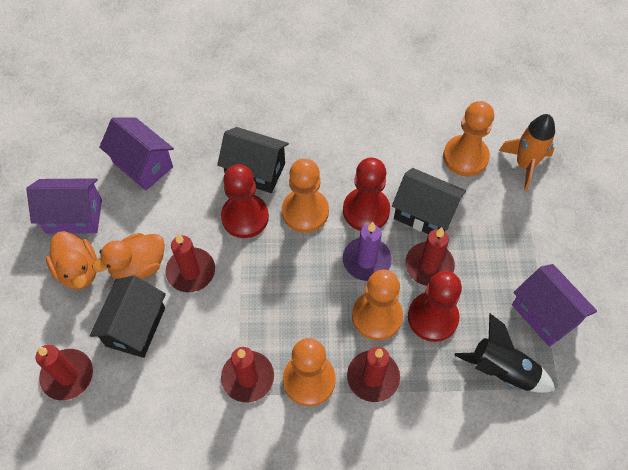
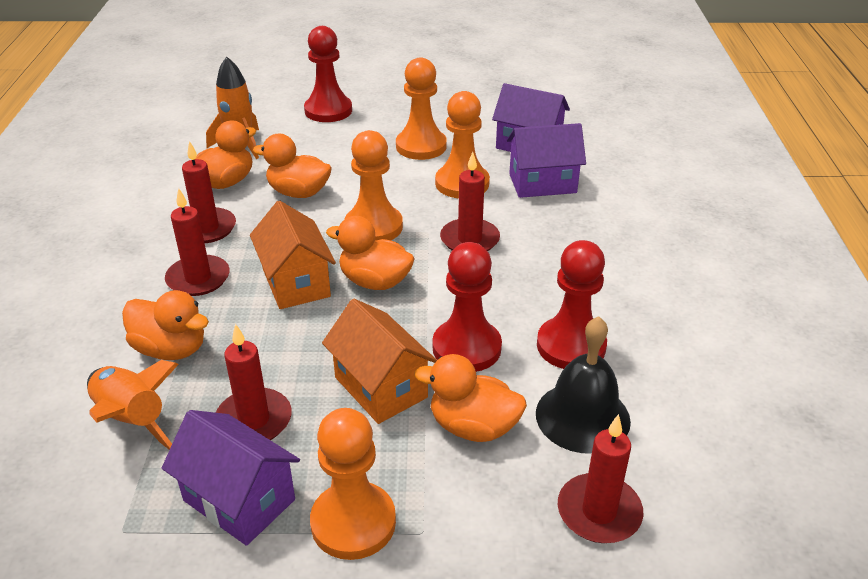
black bell: none = 0 -> [536,316,631,454] = 1
black house: [90,275,166,358] [217,127,289,193] [392,168,466,234] = 3 -> none = 0
black rocket: [454,313,556,393] = 1 -> none = 0
orange duck: [46,231,97,290] [92,233,165,279] = 2 -> [122,290,209,360] [195,121,256,189] [253,134,332,198] [326,216,415,290] [414,354,527,442] = 5
orange house: none = 0 -> [250,201,336,309] [322,299,437,424] = 2
orange rocket: [499,114,555,191] = 1 -> [87,360,179,450] [206,57,259,159] = 2
purple candle: [343,222,392,281] = 1 -> none = 0

